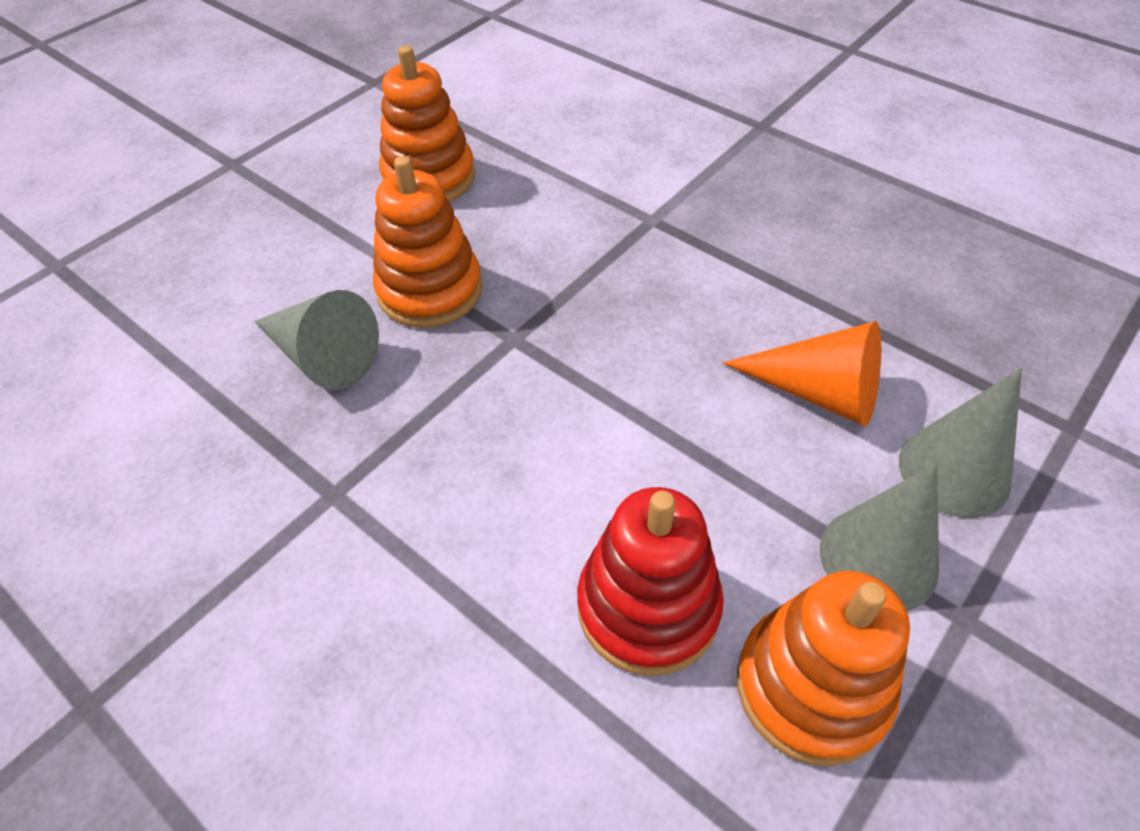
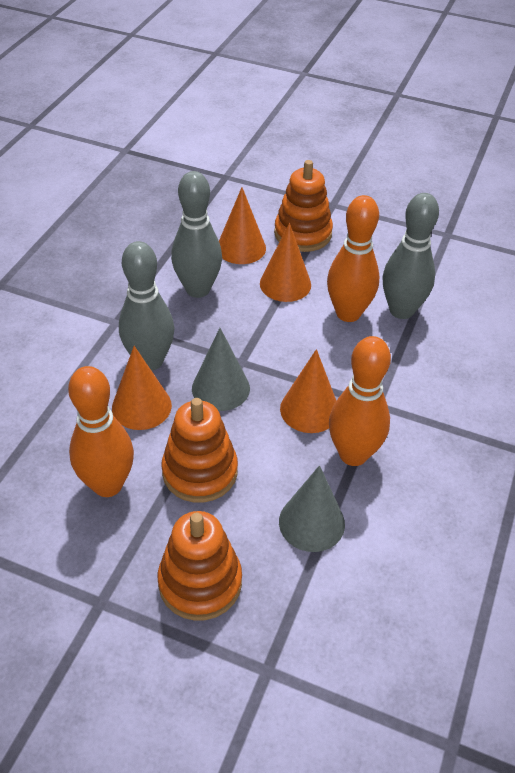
grey bowling pin: none = 0 -> [119,241,174,371] [171,171,222,298] [383,193,439,319] = 3
grey cone: [254,290,379,390] [820,463,939,611] [899,368,1022,518] = 3 -> [192,328,250,411] [279,465,345,552] = 2
orange bowling pin: none = 0 -> [68,366,134,497] [327,195,379,322] [329,336,391,466] = 3
orange cone: [723,321,881,426] = 1 -> [112,346,172,430] [219,187,266,264] [260,223,311,302] [280,349,336,433] = 4
red stacking toy: [577,487,724,676] = 1 -> none = 0

